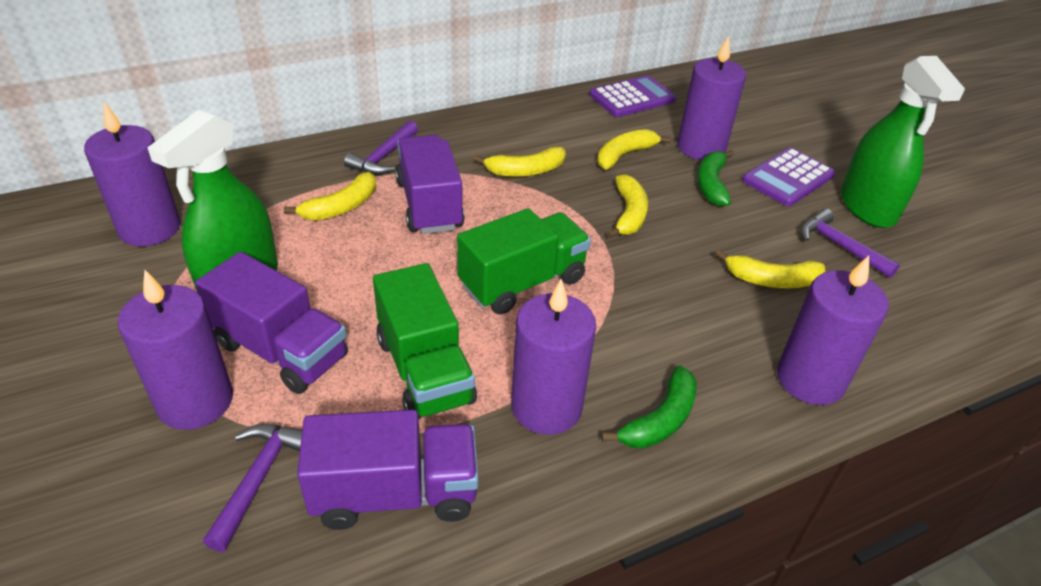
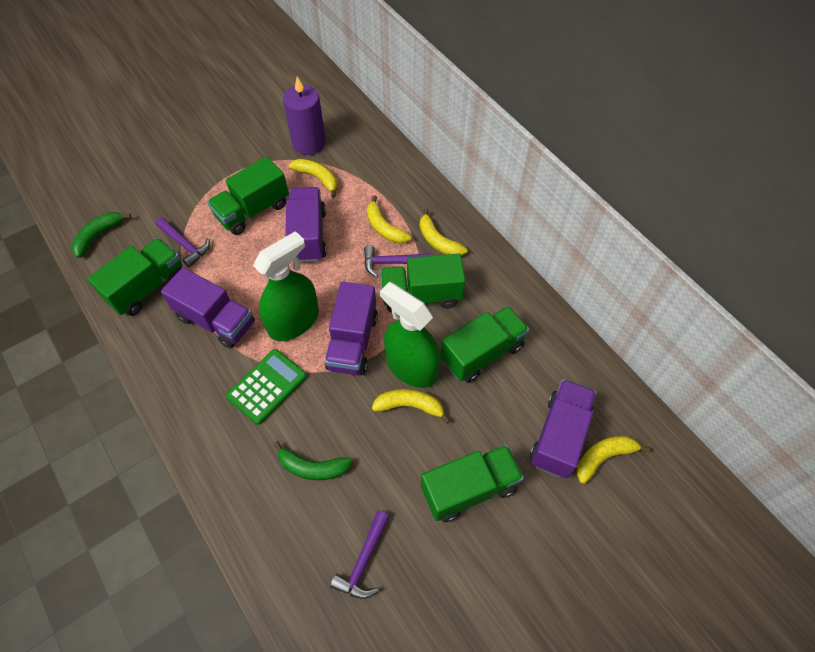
green calculator: none = 0 -> [226,349,307,425] = 1
green truck: [373,263,477,420] [457,208,591,314] = 2 -> [87,238,182,316] [207,156,289,235] [380,254,466,313] [421,445,524,522] [440,306,529,383] = 5
purple calculator: [590,75,676,117] [742,148,835,206] = 2 -> none = 0
purple candle: [84,102,180,246] [117,270,233,430] [511,279,596,435] [677,36,746,160] [777,255,889,405] = 5 -> [283,77,326,155] = 1
purple truck: [195,251,348,394] [297,410,478,530] [395,135,465,234] = 3 -> [161,267,255,349] [285,187,327,262] [325,282,378,375] [530,379,597,479] = 4

